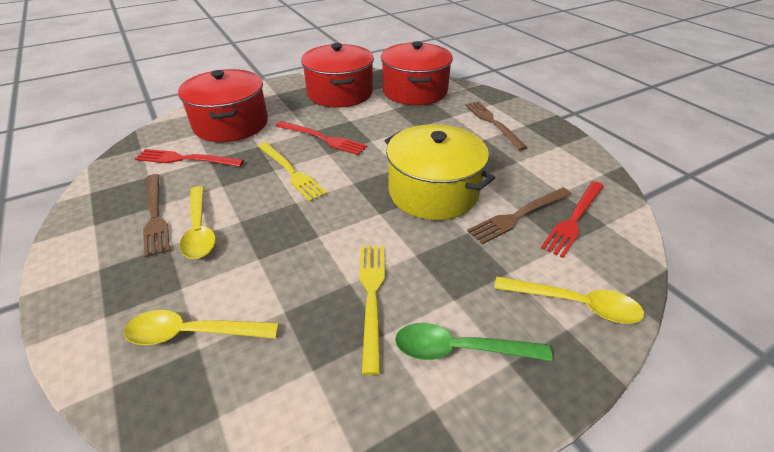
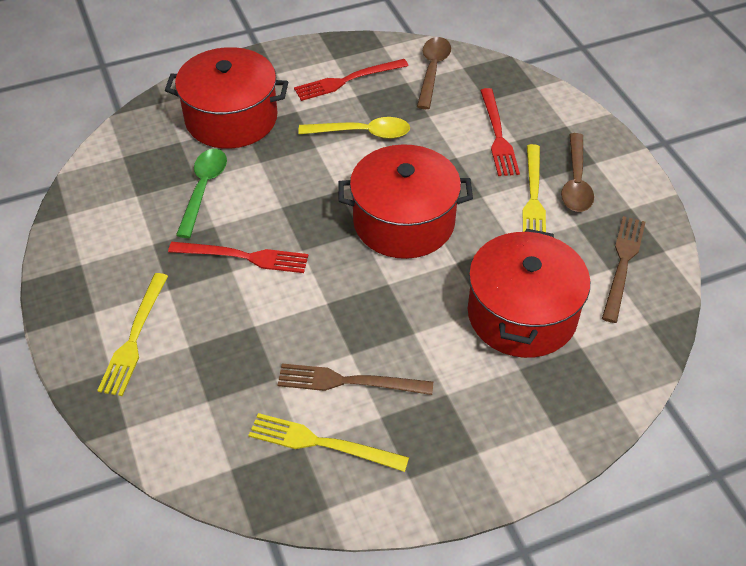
brown fork: [143,174,170,257] [465,101,528,150] [467,188,572,244] = 3 -> [277,364,433,395] [602,216,645,323] = 2
brown spoon: none = 0 -> [417,37,451,109] [561,133,594,212] = 2
yellow fork: [258,142,327,201] [359,246,385,375] = 2 -> [97,273,168,396] [248,413,409,472] [523,144,546,232] = 3
yellow pot: [385,124,495,220] = 1 -> none = 0
yellow spoon: [123,310,279,345] [180,186,216,259] [494,276,644,324] = 3 -> [298,117,410,139] = 1

